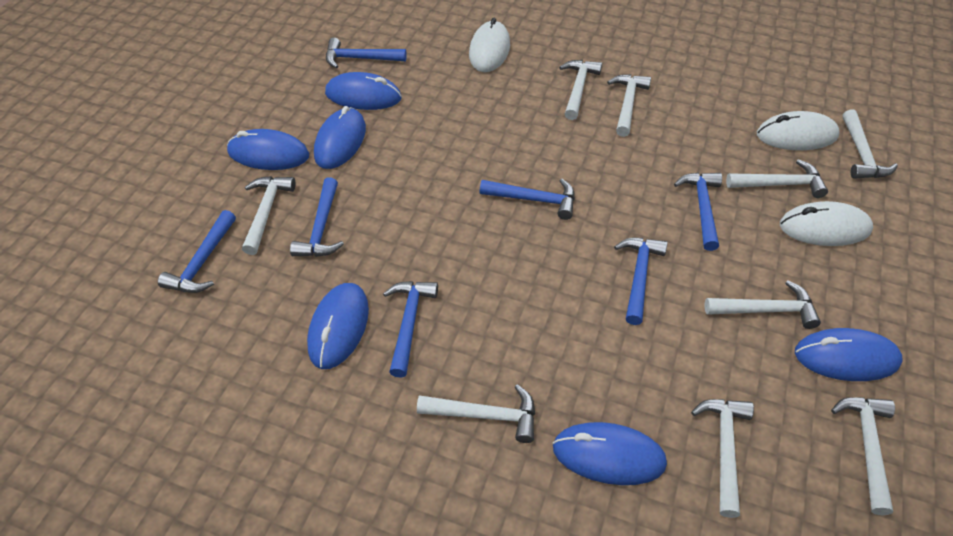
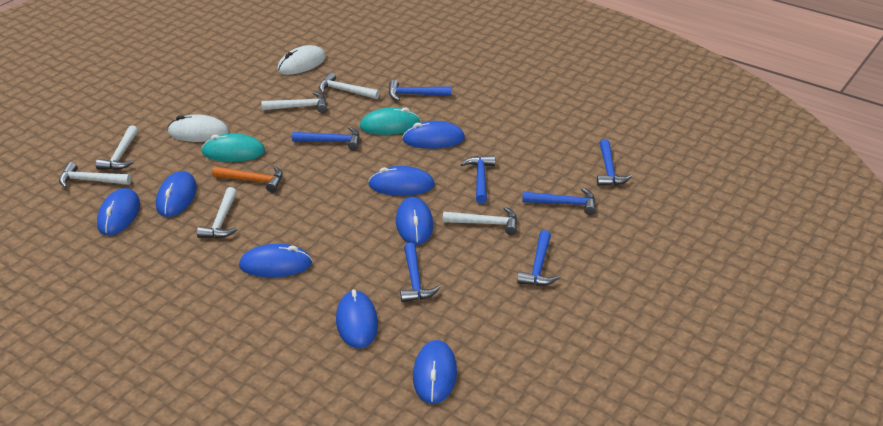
blue mouse: [227,129,309,170] [307,283,369,369] [314,106,366,169] [325,72,402,110] [553,422,667,485] [795,328,903,381] = 6 -> [97,188,140,235] [156,171,197,217] [239,244,312,277] [336,289,378,349] [368,166,435,196] [396,197,433,245] [402,121,465,149] [413,340,457,404] = 8
orange hammer: none = 0 -> [212,166,283,192] = 1
turquoise mouse: none = 0 -> [201,133,265,162] [360,107,421,135] = 2
white hammer: [242,176,296,255] [417,384,535,443] [559,60,602,120] [607,74,651,137] [691,399,754,518] [705,280,821,329] [726,159,828,198] [831,397,895,515] [842,110,898,179] = 9 -> [59,162,131,188] [96,126,138,170] [197,187,237,238] [261,92,327,113] [319,72,380,99] [443,207,517,235] = 6
white mouse: [469,18,510,72] [757,111,840,150] [780,201,873,246] = 3 -> [167,114,229,142] [277,45,326,75] = 2

